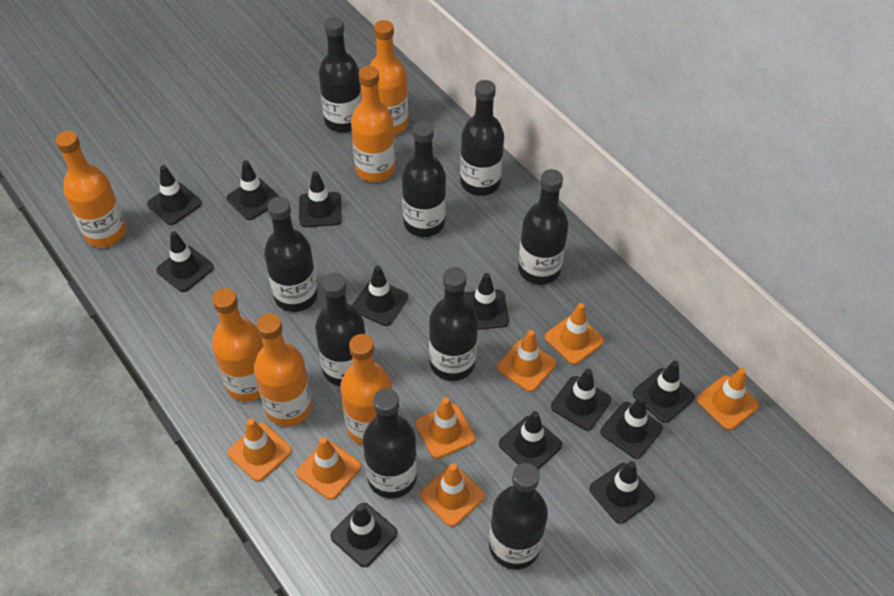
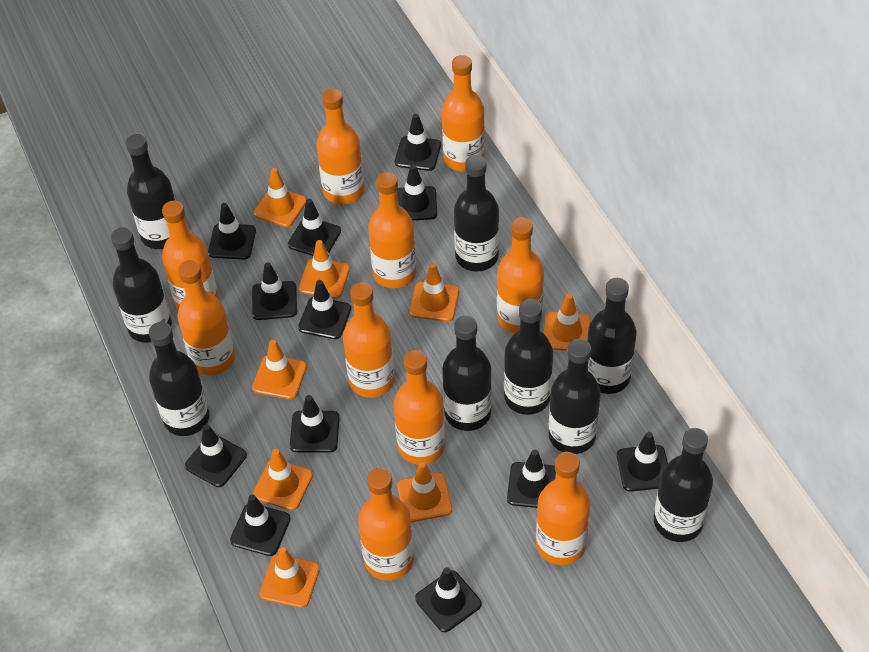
orange bottle: [56,131,126,247] [212,288,263,402] [254,313,312,426] [340,334,392,445] [351,66,395,182] [369,20,408,135] = 6 -> [162,200,218,310] [177,260,235,375] [316,89,364,205] [343,282,395,398] [358,468,414,581] [368,172,416,288] [394,350,445,465] [442,55,485,171] [497,217,544,333] [536,452,590,565] = 10
orange traffic cone: [228,419,292,482] [297,437,361,500] [415,397,476,459] [420,464,485,527] [497,330,556,392] [545,303,604,365] [697,368,759,430] = 7 -> [252,340,307,399] [253,449,313,510] [254,168,307,227] [260,547,320,608] [299,240,350,299] [397,462,452,522] [410,263,459,322] [544,293,591,351] = 8

